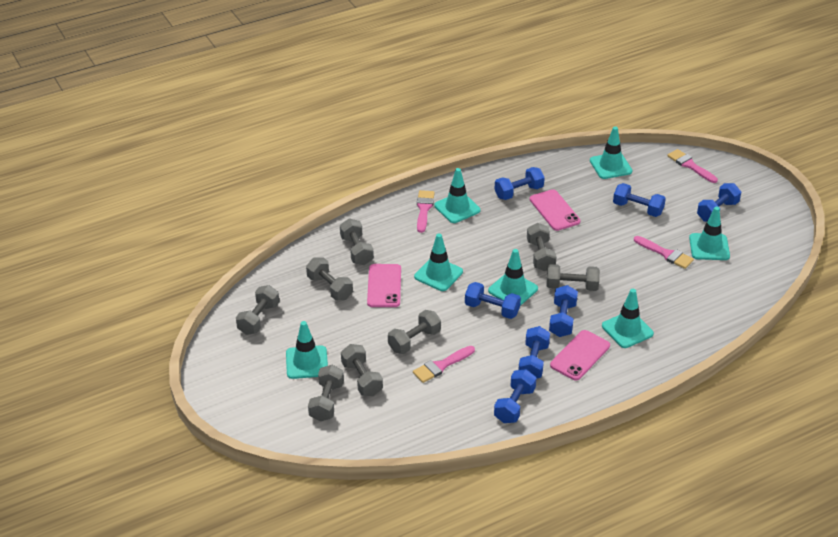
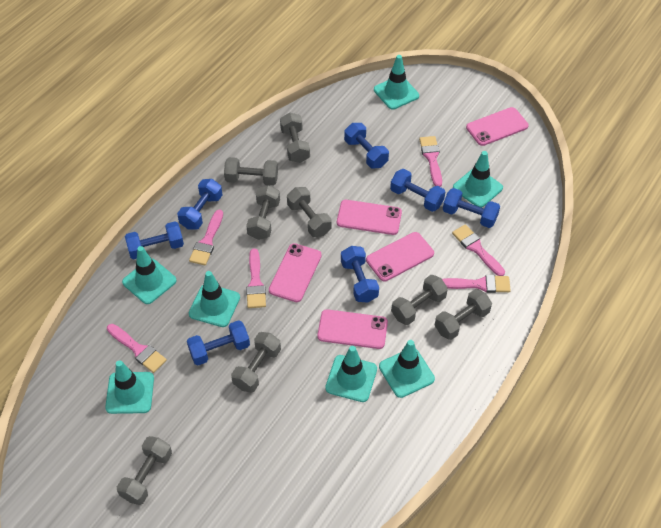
pink brush: [413,346,475,383] [417,190,435,233] [634,236,694,269] [667,149,718,183] = 4 -> [107,324,167,373] [189,210,223,265] [246,248,266,308] [419,136,442,187] [442,275,511,293] [452,224,505,276] = 6
pink phone: [367,264,401,307] [530,189,580,231] [550,330,610,381] = 3 -> [269,243,322,302] [317,309,388,349] [337,200,402,235] [366,232,434,282] [466,107,529,146] = 5

